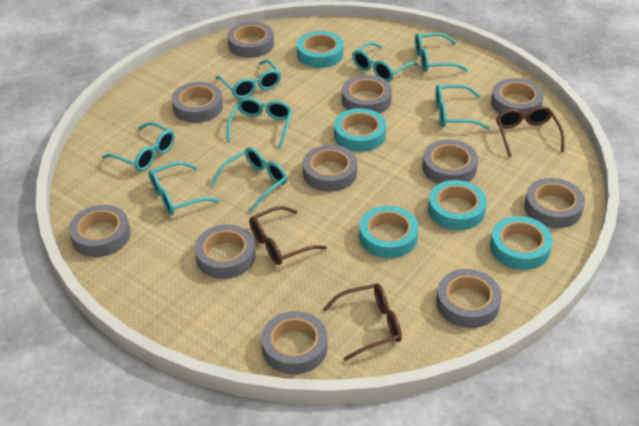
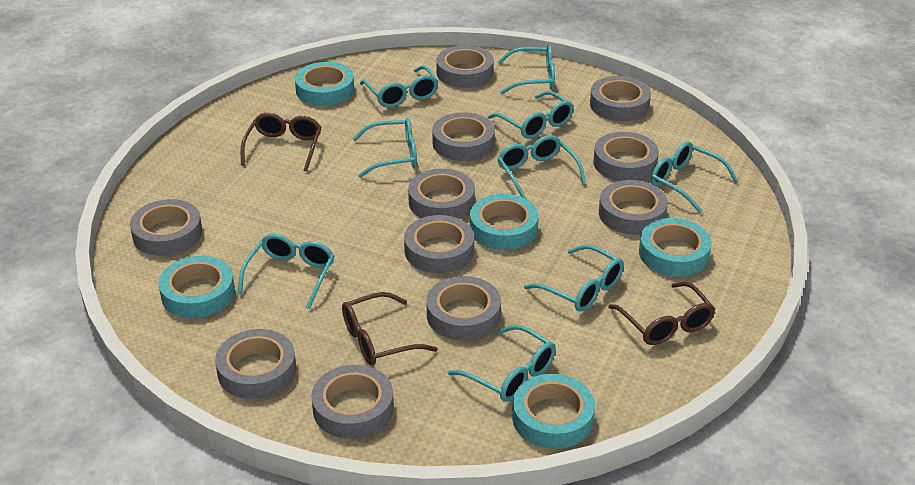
turquoise glasses: [102,122,175,171] [149,161,220,215] [212,147,287,212] [216,60,281,99] [227,97,292,148] [352,42,419,82] [415,33,468,72] [435,85,489,130] = 8 -> [238,234,334,309] [353,118,417,178] [360,65,439,108] [448,325,556,402] [488,91,574,139] [497,135,586,199] [498,45,555,94] [524,245,624,312] [651,141,738,213] = 9

